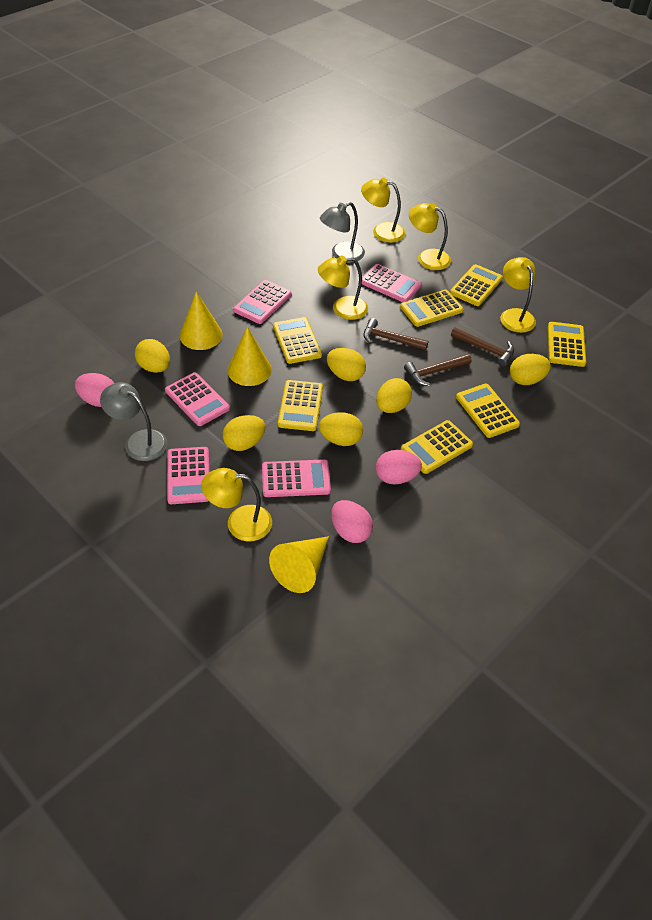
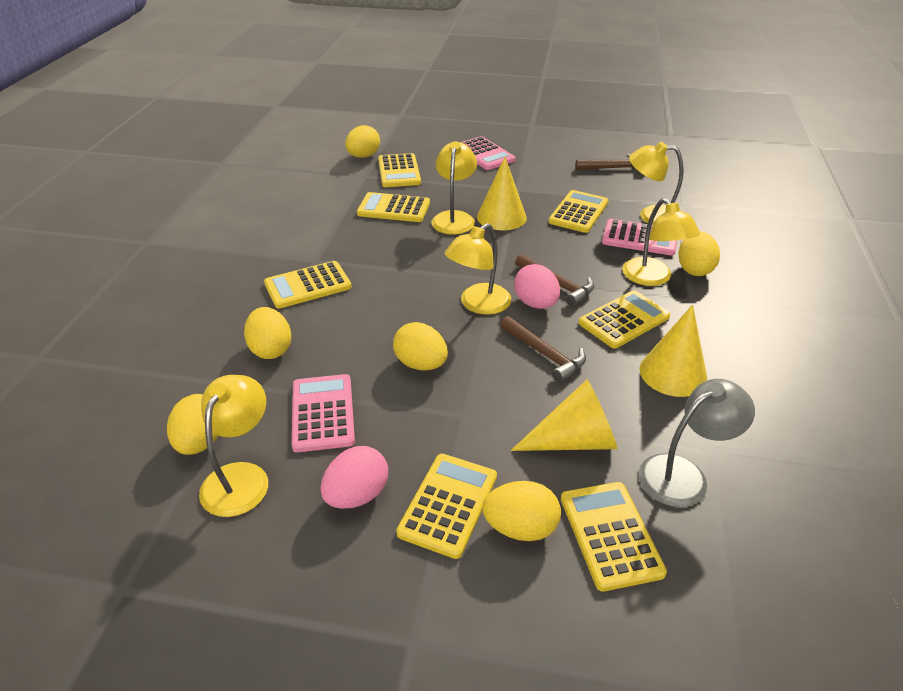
grey lamp: [100,382,167,461] [320,202,365,262] = 2 -> [638,379,755,507] = 1
pink calculator: [165,373,230,426] [167,447,210,504] [233,280,291,324] [262,459,331,497] [362,264,421,302] = 5 -> [292,374,355,452] [461,136,516,170] [602,219,677,255] = 3
pink egg: [75,373,114,407] [331,500,373,543] [376,450,422,485] = 3 -> [321,446,388,509] [514,264,560,309] = 2

